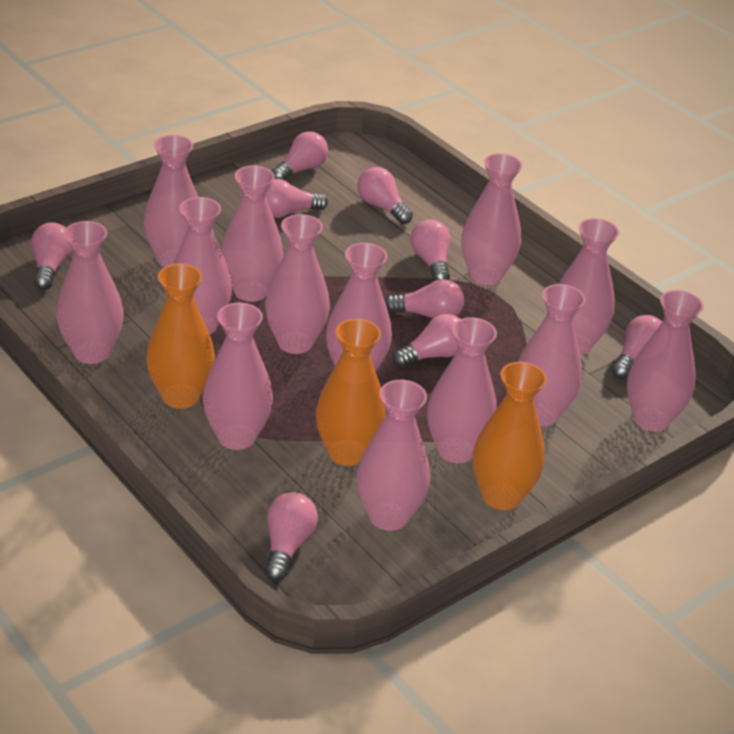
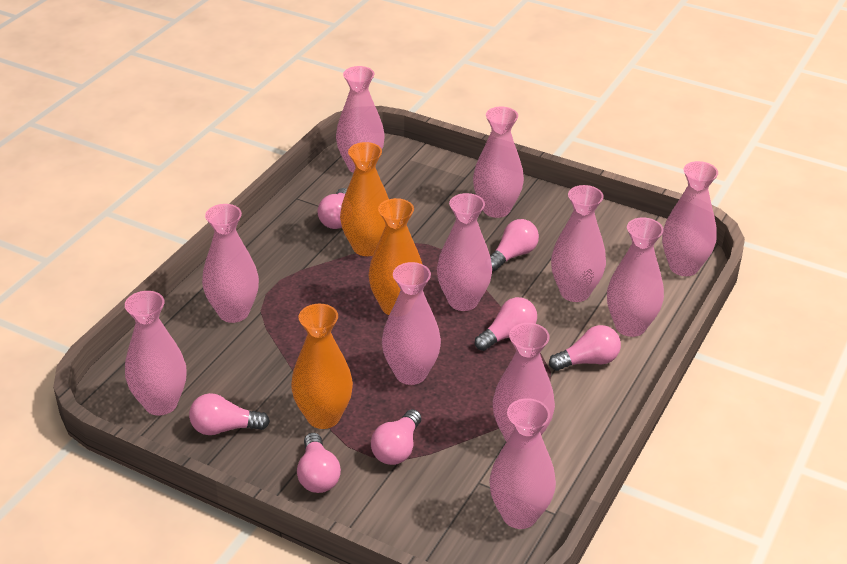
pink light bulb: [31,222,73,290] [265,492,318,581] [266,179,328,218] [272,131,328,180] [358,167,413,224] [385,279,464,318] [392,314,460,368] [410,219,450,281] [611,315,662,379] = 9 -> [189,393,270,435] [297,433,341,493] [317,188,347,229] [371,409,421,465] [475,297,537,351] [490,219,539,271] [549,325,621,371] = 7
pink vase: [56,221,124,364] [144,135,198,267] [173,197,232,335] [203,303,273,450] [221,166,283,302] [265,214,330,354] [326,243,392,372] [357,380,430,531] [427,318,497,463] [462,153,522,285] [518,284,585,426] [559,218,619,355] [627,290,703,431] = 13 -> [125,291,186,416] [202,204,259,323] [336,66,385,173] [382,262,441,385] [437,193,492,311] [473,107,524,218] [489,398,556,529] [493,323,555,442] [551,185,606,302] [607,217,664,337] [662,161,718,276] = 11

